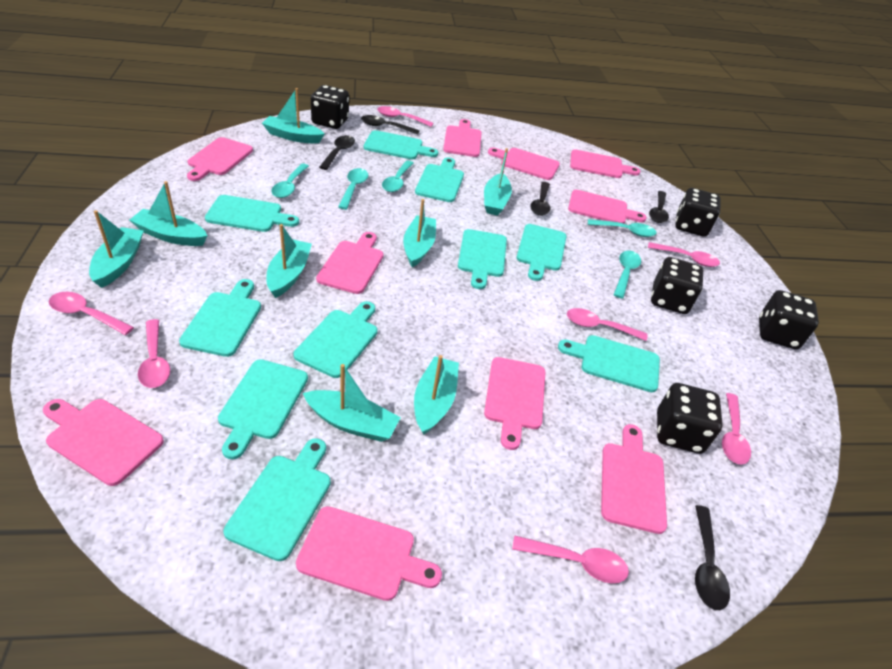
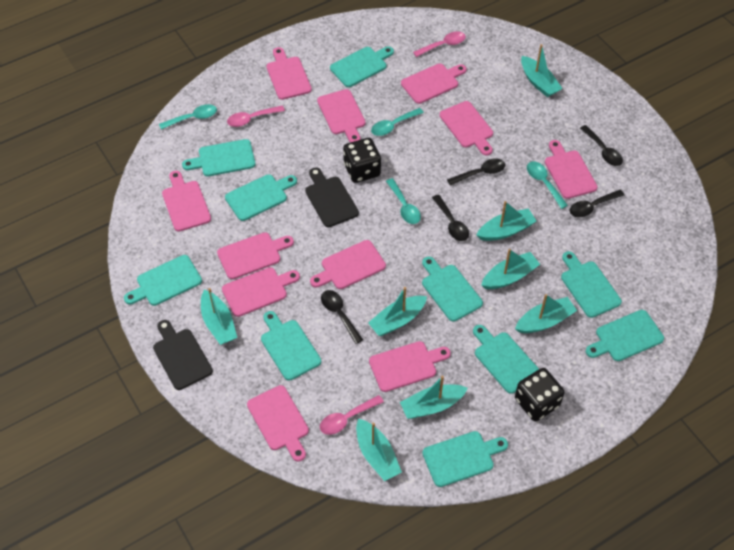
black cutting board: none = 0 -> [153,320,213,390] [305,167,359,227] = 2
black dice: [311,85,349,129] [651,257,703,314] [657,383,723,454] [675,188,721,237] [759,290,819,349] = 5 -> [343,138,381,183] [515,368,564,421] = 2
pink cutting board: [43,399,164,486] [187,137,253,181] [296,506,442,601] [316,232,383,294] [443,119,482,157] [484,357,545,450] [488,148,560,180] [568,190,647,224] [570,150,641,178] [601,424,667,534] = 10 -> [162,171,211,232] [217,232,294,279] [222,267,300,317] [247,385,309,462] [267,47,312,100] [310,240,386,289] [317,89,366,143] [369,341,451,392] [401,64,467,104] [440,101,493,155] [545,140,598,199] = 11
pink spoon: [49,292,134,335] [138,319,170,388] [377,106,433,127] [512,536,629,583] [567,308,647,341] [648,242,720,267] [722,393,751,465] = 7 -> [227,105,285,127] [320,395,384,435] [413,31,466,57] = 3
turquoise spoon: [271,163,309,198] [338,168,368,210] [382,160,414,192] [588,219,657,237] [614,251,641,299] = 5 -> [159,104,217,129] [371,108,424,136] [386,178,421,224] [527,161,568,209] = 4

